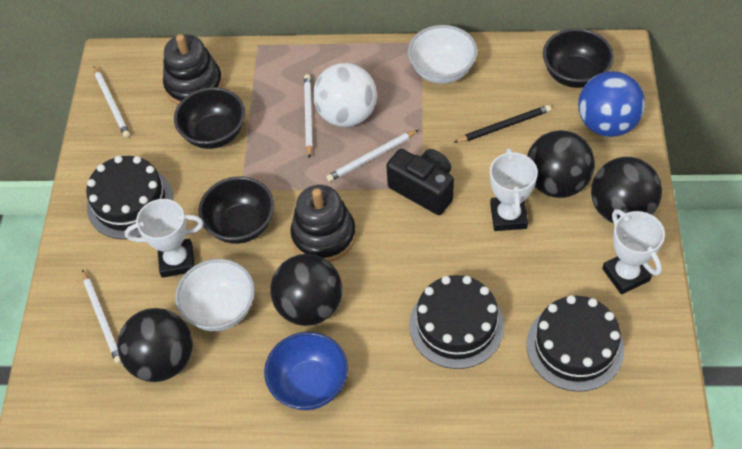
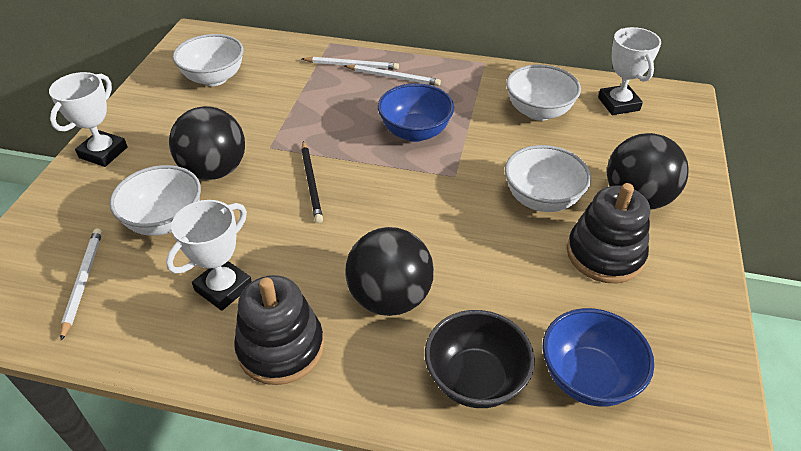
black ball: [117,308,193,382] [270,254,342,326] [527,130,595,198] [591,157,662,223] = 4 -> [169,106,245,180] [345,227,434,316] [607,133,689,210] = 3
black bowl: [174,87,245,149] [199,176,274,244] [543,28,614,88] = 3 -> [425,310,535,408] = 1
black cake: [86,156,173,239] [409,275,504,369] [526,295,624,392] = 3 -> none = 0
black camera: [386,149,454,215] = 1 -> none = 0
blue ball: [578,71,645,137] = 1 -> none = 0
blue bowl: [264,332,348,410] = 1 -> [378,83,454,142] [542,308,654,406] = 2
white ball: [313,63,377,127] = 1 -> none = 0
white bowl: [175,259,255,331] [408,25,478,84] = 2 -> [110,165,201,236] [173,34,244,86] [505,145,591,212] [506,65,581,121] = 4
white pencil: [82,269,121,364] [94,66,130,138] [304,74,313,159] [326,130,418,182] = 4 -> [60,228,102,341] [302,57,399,70] [344,65,441,86] = 3

